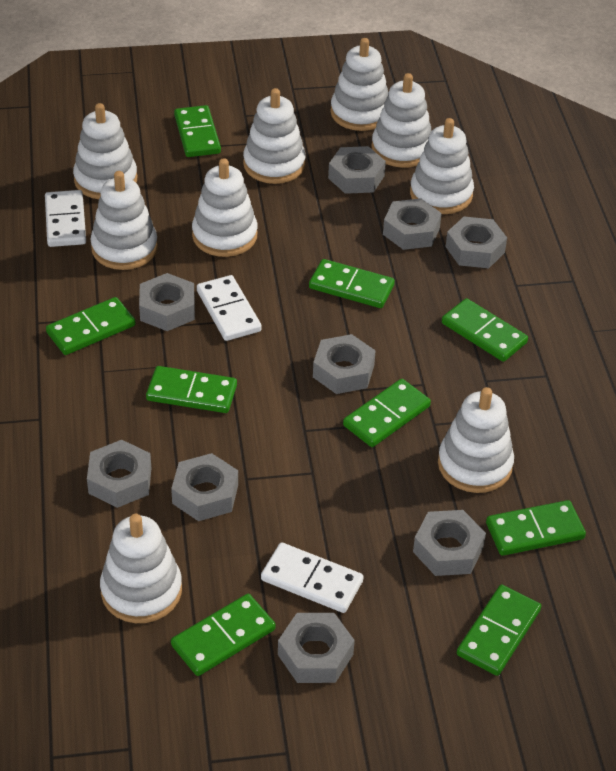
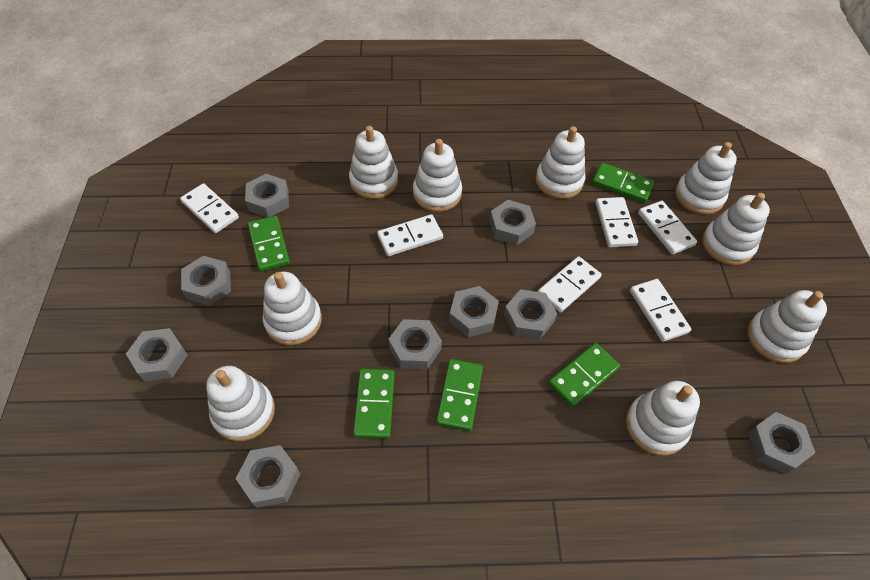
green domino: [46,297,136,355] [146,366,237,413] [171,594,275,676] [174,105,221,157] [309,259,395,308] [343,379,431,447] [442,298,528,362] [457,584,541,676] [486,500,586,556] = 9 -> [248,216,290,272] [353,369,395,439] [436,359,483,431] [549,343,620,407] [592,163,654,203] = 5
white domino: [45,190,86,247] [197,275,262,341] [261,542,364,613] = 3 -> [180,183,239,233] [377,214,443,256] [538,256,601,313] [595,197,638,247] [630,279,691,342] [638,201,697,254] = 6

